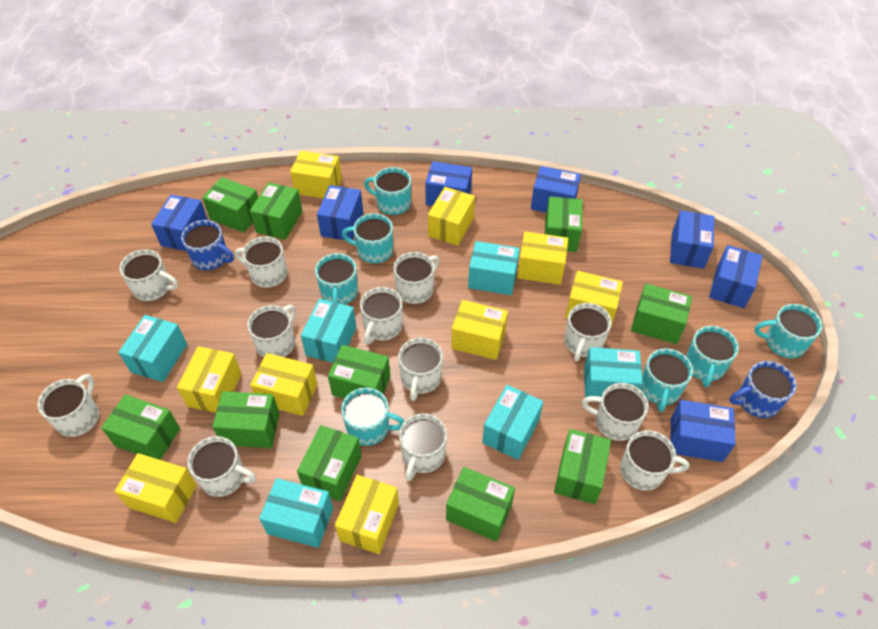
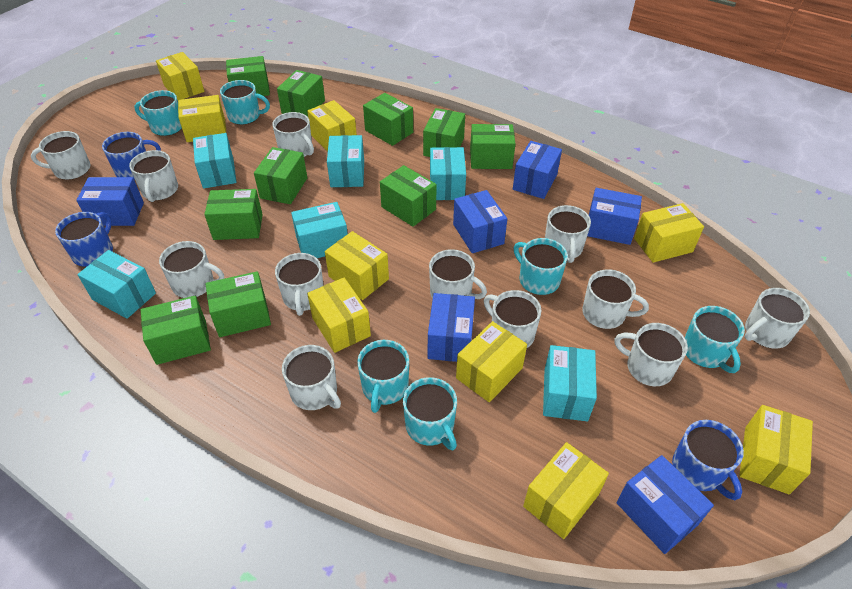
blue box: [151,195,208,251] [317,185,363,240] [425,161,472,206] [531,166,581,213] [670,210,714,269] [670,400,736,462] [709,245,763,308] = 7 -> [76,177,144,226] [428,293,475,362] [453,190,507,253] [513,141,562,199] [587,188,642,245] [616,455,714,554] = 6
blue mug: [181,220,234,270] [729,361,796,418] = 2 -> [55,212,113,267] [102,132,161,180] [672,420,744,500] = 3
turquoise mug: [315,253,358,304] [341,387,405,446] [342,213,393,263] [364,167,411,215] [641,348,693,412] [686,326,739,387] [754,304,822,358] = 7 -> [134,90,182,136] [220,80,270,125] [357,340,409,413] [403,377,457,450] [513,238,568,295] [685,306,745,373] = 6

